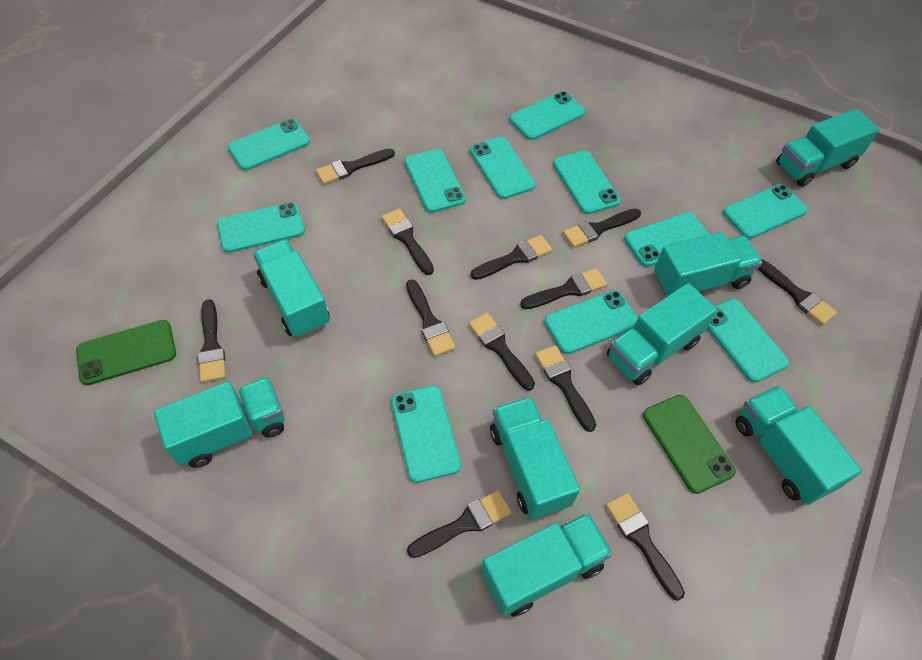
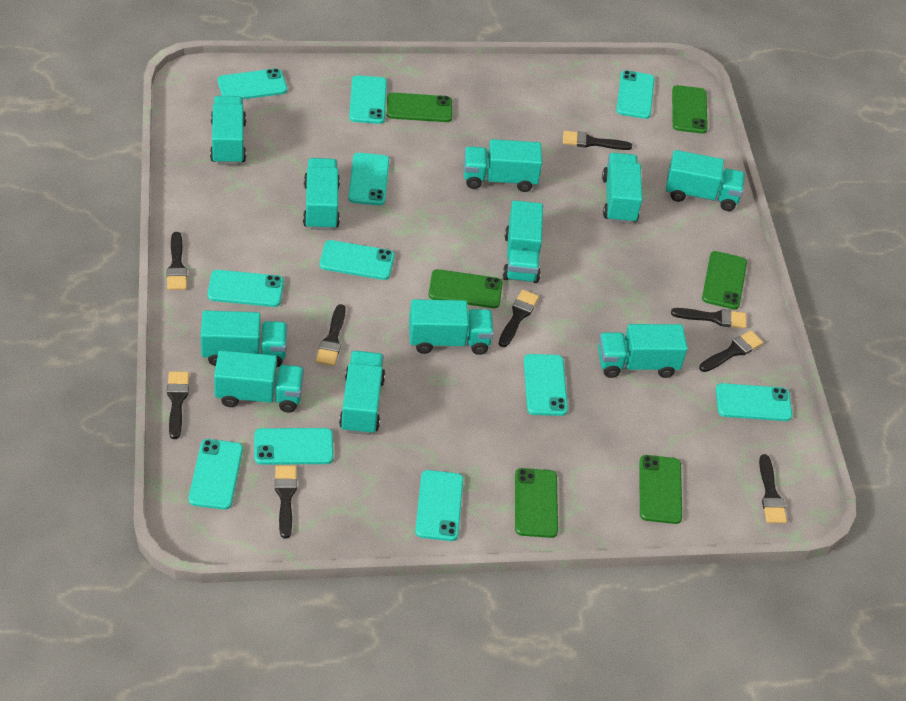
black brush: [198,299,226,383] [316,149,395,184] [382,209,434,275] [406,279,456,356] [407,490,511,558] [469,313,535,391] [470,235,552,280] [520,268,607,309] [535,345,596,432] [563,208,641,248] [606,493,685,601] [758,259,837,325] = 12 -> [167,232,187,290] [167,371,189,439] [275,465,297,539] [316,304,346,366] [499,290,539,347] [563,131,632,150] [671,308,747,328] [699,330,763,372] [759,454,787,523] = 9
green phone: [76,320,176,385] [643,395,736,494] = 2 -> [387,93,452,122] [429,269,502,308] [515,468,558,538] [639,455,682,524] [672,85,708,134] [702,251,747,309] = 6
turquoise truck: [154,377,285,468] [253,239,330,338] [481,513,613,617] [490,397,580,519] [607,283,717,385] [654,232,762,297] [735,386,862,505] [776,109,880,187] = 8 -> [201,310,287,367] [210,96,246,165] [214,350,304,413] [303,158,340,230] [339,351,385,435] [409,299,494,355] [464,139,542,192] [503,200,543,283] [598,324,688,378] [602,153,642,224] [666,150,745,211] = 11

